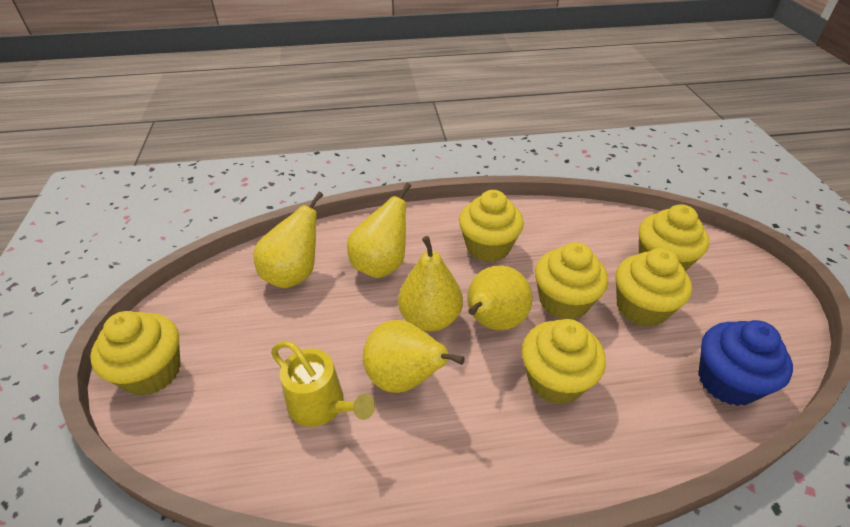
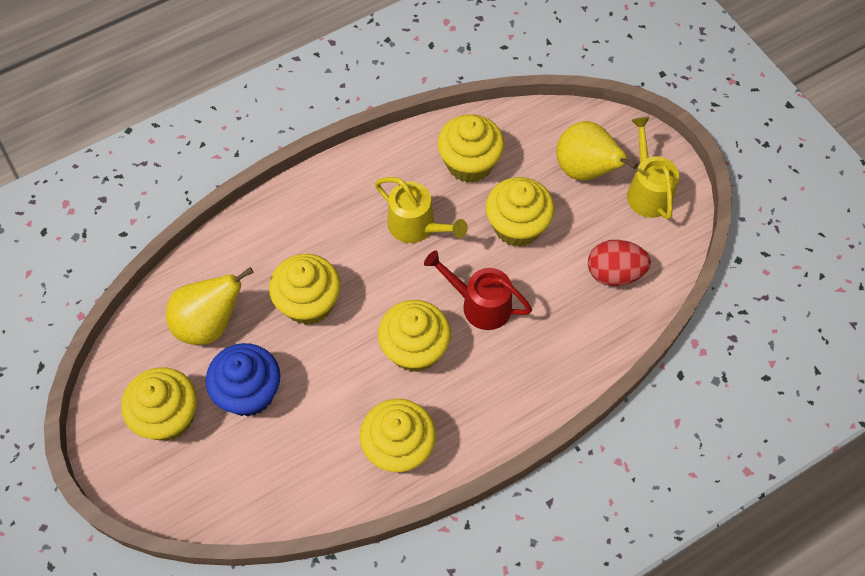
red egg: none = 0 -> [588,240,651,286] = 1
red watering can: none = 0 -> [424,251,532,330] = 1
yellow pear: [253,192,323,288] [347,183,411,278] [363,320,465,393] [398,236,463,331] [467,265,532,330] = 5 -> [166,267,254,345] [556,121,638,181] = 2
yellow watering can: [271,341,375,427] = 1 -> [375,177,468,243] [627,117,679,220] = 2

